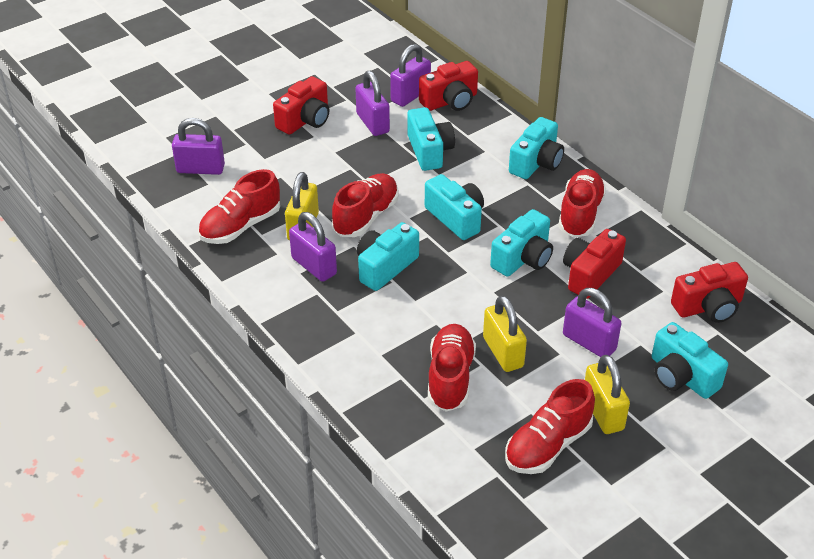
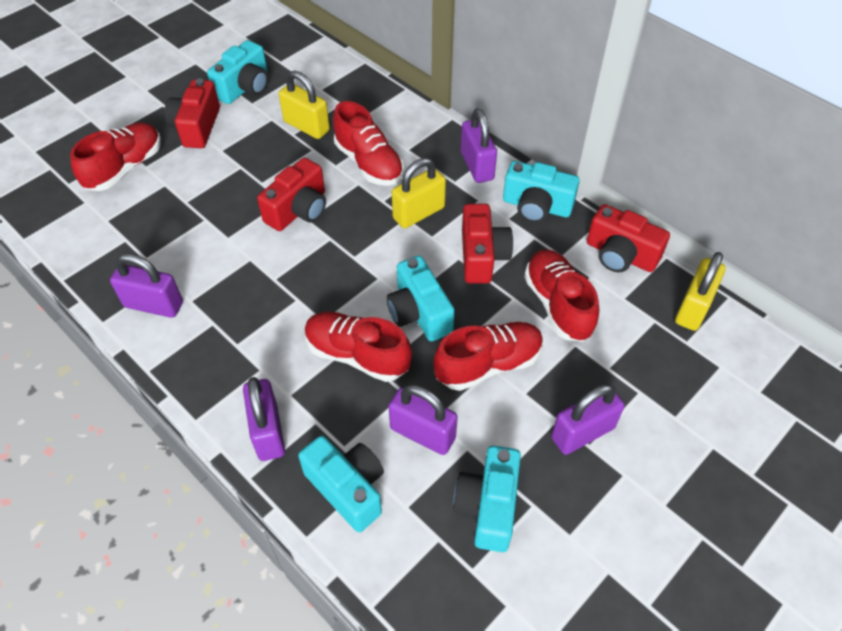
turquoise camera: [357,222,419,291] [407,107,455,171] [425,174,484,240] [490,209,553,277] [509,117,564,179] [652,322,728,399] = 6 -> [207,40,268,104] [298,436,384,532] [386,256,455,341] [453,446,521,552] [503,161,580,223] = 5

